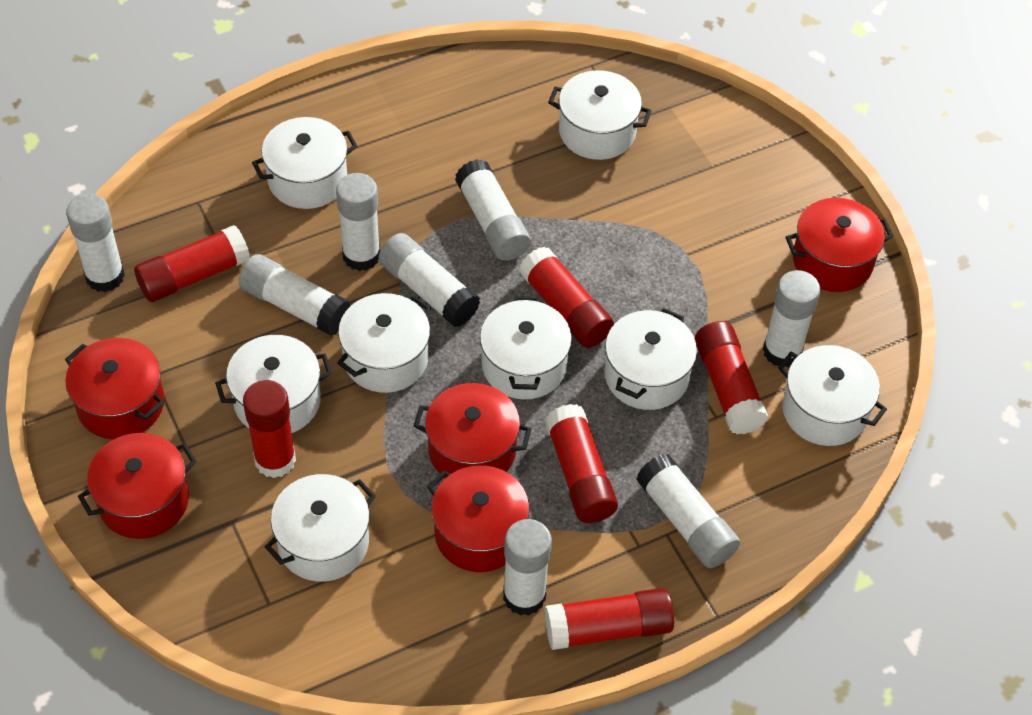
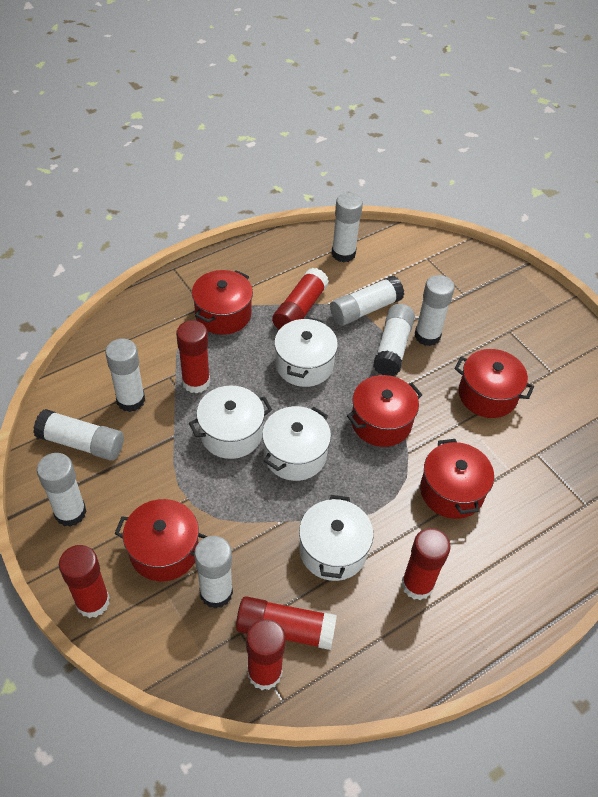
white pot: [215,335,332,433] [252,117,358,209] [265,474,376,582] [337,293,431,393] [480,296,572,400] [548,70,652,160] [604,308,697,410] [778,345,887,446] = 8 -> [189,385,272,459] [262,406,331,481] [274,317,338,387] [299,495,373,581] = 4

